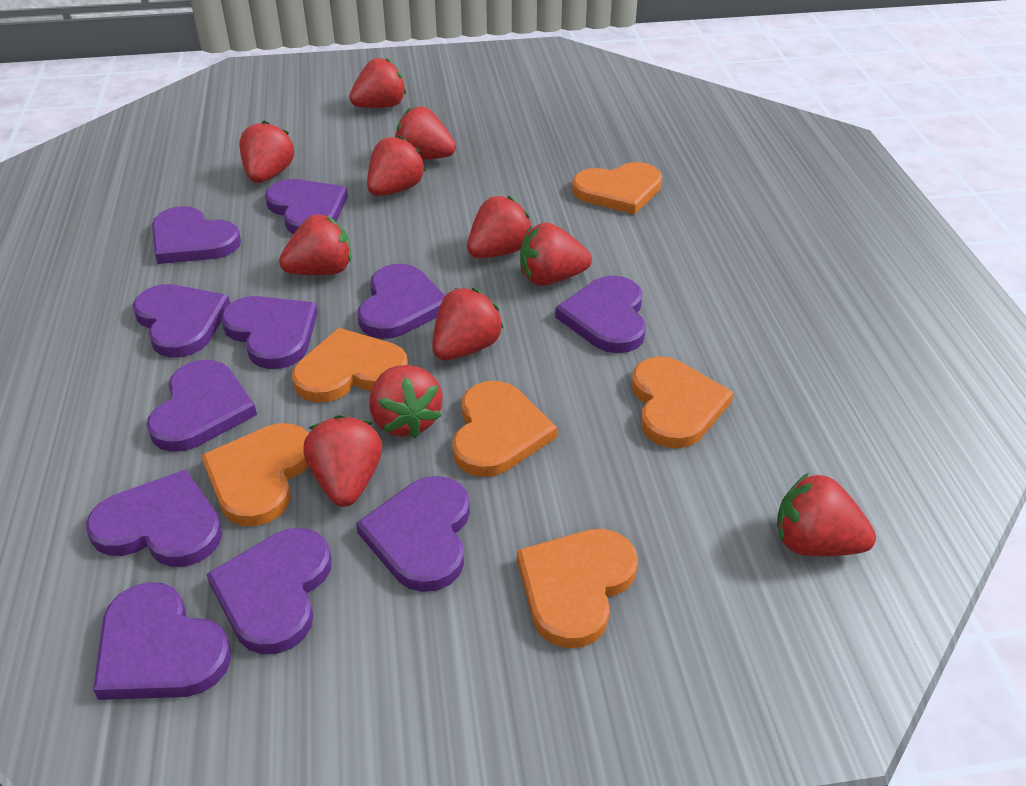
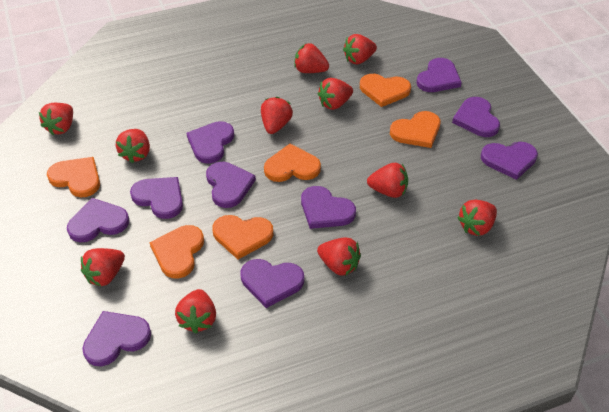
purple heart: [86,469,222,567] [93,582,231,700] [133,284,230,357] [147,360,257,452] [152,206,241,264] [206,528,332,654] [221,296,318,369] [265,179,348,234] [356,476,470,592] [358,264,445,339] [555,276,646,353] = 11 -> [67,198,129,242] [82,311,151,366] [130,177,183,219] [186,121,234,164] [206,162,256,208] [241,259,304,308] [301,186,356,229] [416,58,462,92] [452,97,500,137] [481,142,538,180] = 10

